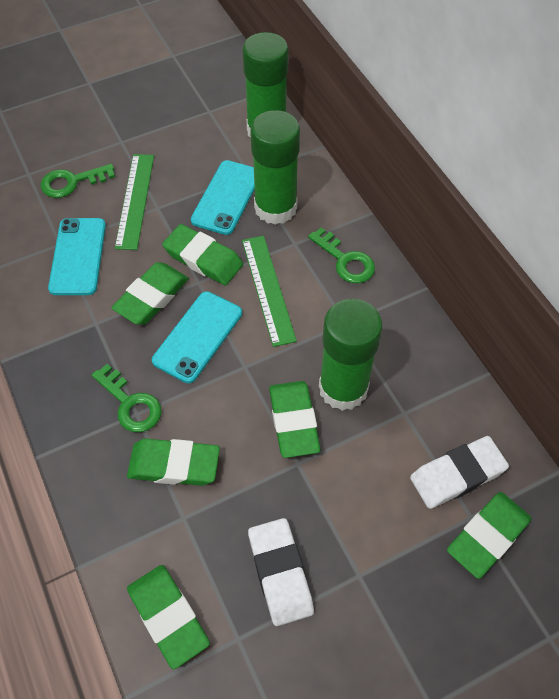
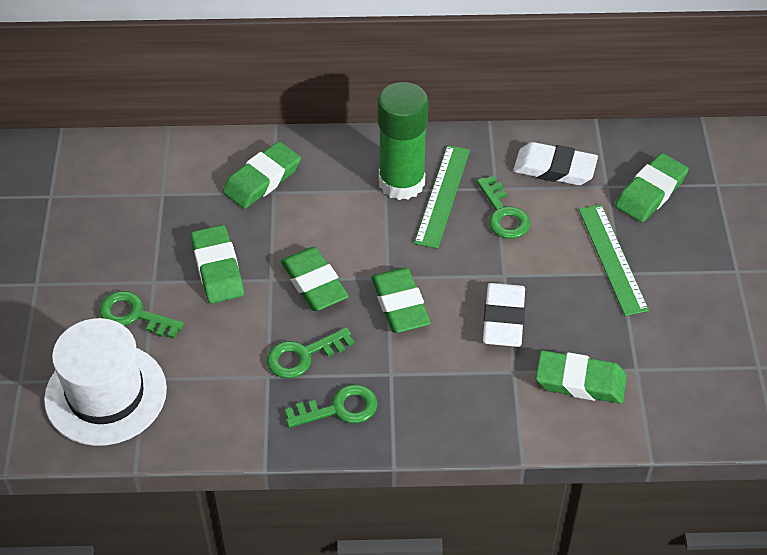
green glue stick: [242,32,289,138] [250,110,300,225] [319,299,383,411] = 3 -> [378,82,429,200] = 1
green key: [41,164,115,198] [92,364,162,432] [308,227,375,283] = 3 -> [99,291,184,339] [267,328,354,379] [285,384,378,428] [477,176,530,239] = 4
turquoise phone: [48,218,106,295] [152,291,242,383] [191,160,255,235] = 3 -> none = 0
white hat: none = 0 -> [44,318,167,446] = 1

